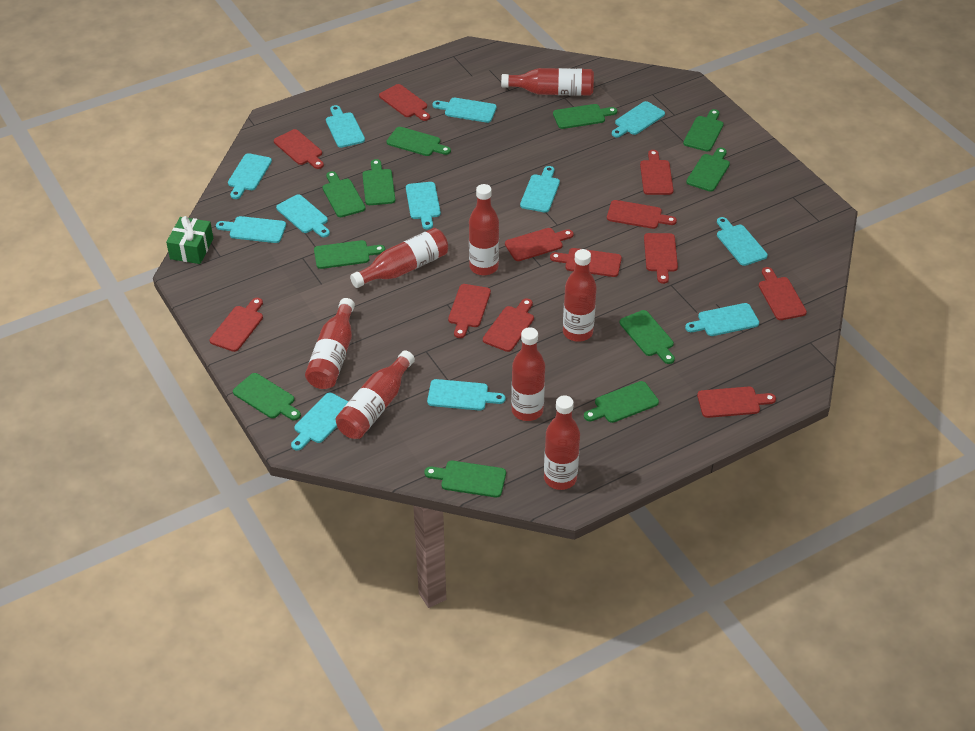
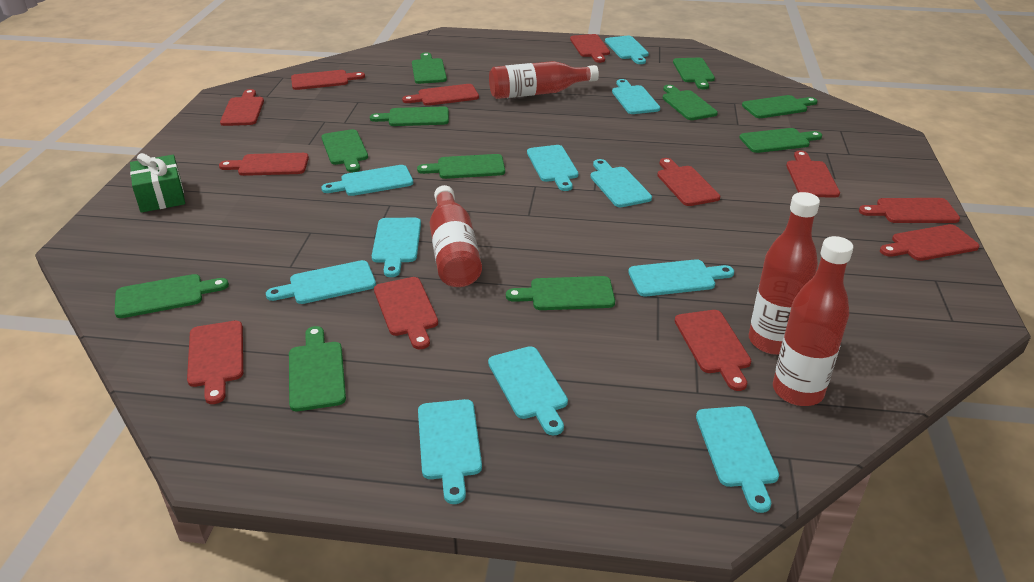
red bottle: [305,298,355,389] [336,350,415,439] [350,228,448,288] [469,184,499,275] [501,68,594,96] [511,327,545,421] [544,395,580,490] [563,249,597,342] = 8 -> [430,185,482,287] [489,61,599,99] [749,192,820,355] [773,236,853,406] = 4
turquoise cutting board: [216,216,286,243] [228,153,272,199] [276,194,330,237] [291,393,348,451] [326,105,365,148] [406,182,441,229] [427,379,505,411] [432,98,497,123] [520,166,560,213] [612,101,665,138] [685,303,759,336] [717,217,768,266] = 12 -> [266,260,376,304] [321,165,413,196] [372,218,421,277] [418,399,482,504] [488,346,568,436] [527,145,579,191] [590,159,652,207] [605,36,649,64] [612,79,660,114] [628,259,734,296] [696,406,779,513] = 11

